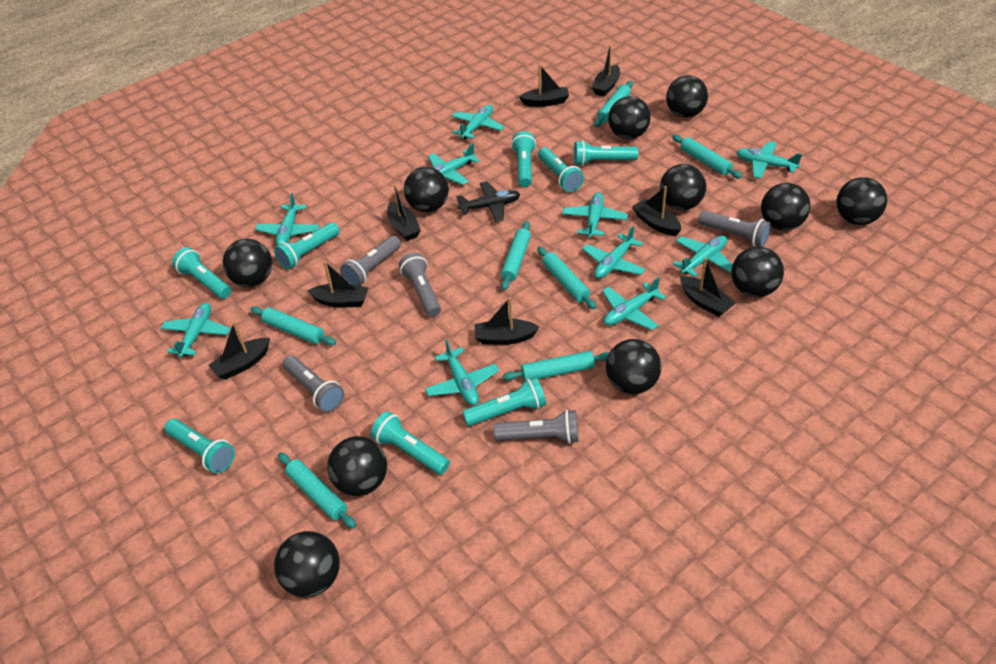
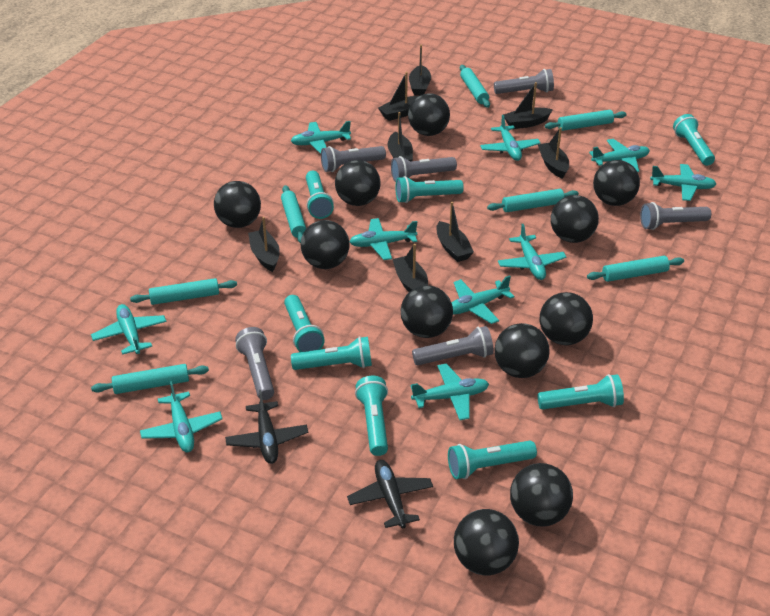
black plane: [456,181,520,222] = 1 -> [225,390,308,464] [347,460,433,528] = 2
grey flashlight: [283,356,344,412] [340,236,401,286] [399,252,441,317] [493,410,578,444] [698,211,771,247] = 5 -> [235,327,274,400] [321,146,386,172] [391,156,457,182] [412,326,494,365] [494,69,554,94] [640,202,711,230] = 6

